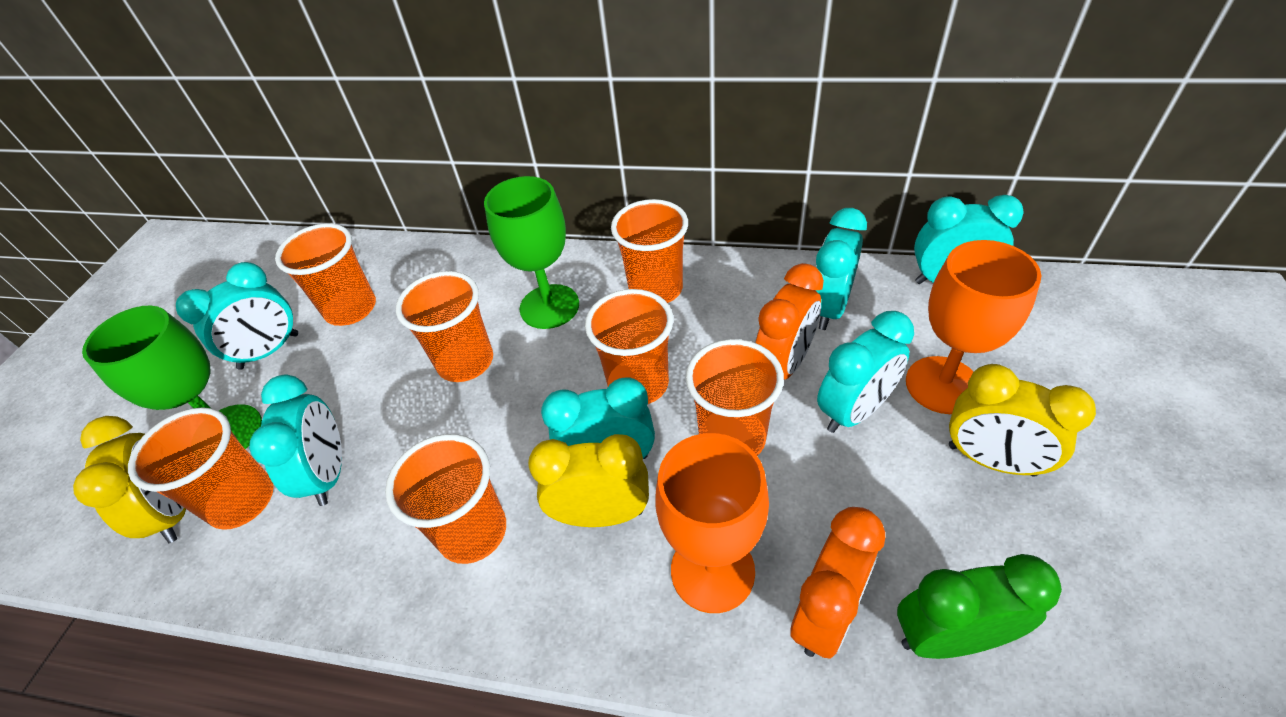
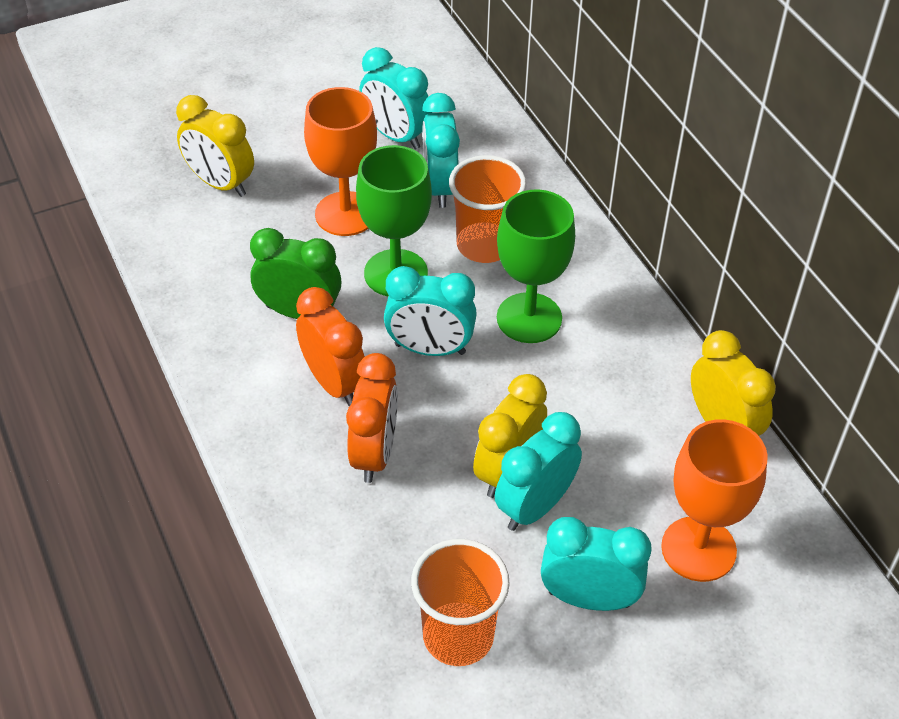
orange cup: [128,407,274,530] [275,223,376,326] [385,434,506,564] [396,271,493,382] [585,289,674,404] [611,199,688,303] [685,339,784,456] = 7 -> [411,539,510,666] [449,155,526,263] = 2
turquoise clock: [176,262,298,370] [249,374,342,506] [541,378,655,459] [815,208,867,330] [817,311,914,433] [914,195,1024,284] = 6 -> [359,47,432,149] [384,266,477,356] [422,93,460,208] [495,412,582,531] [541,517,652,611] = 5

